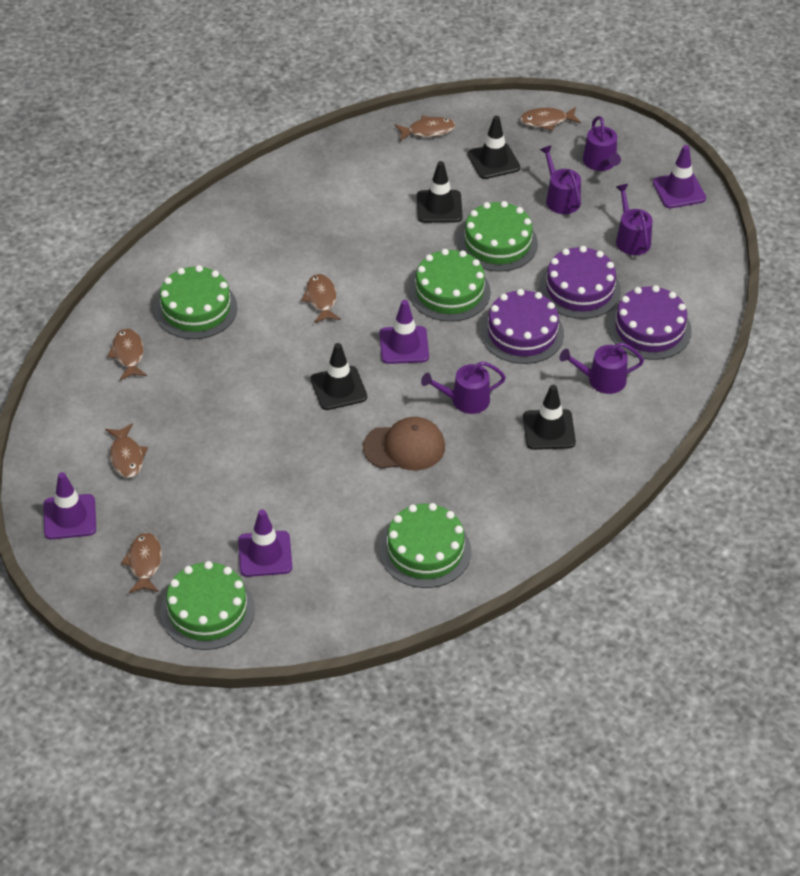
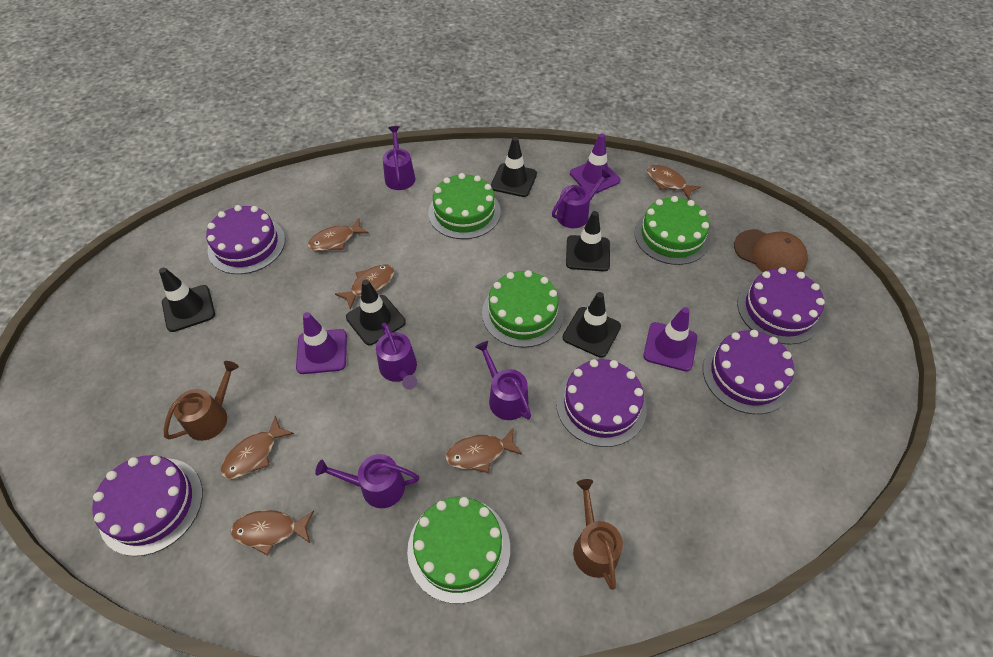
black traffic cone: [311,343,367,410] [417,161,462,223] [468,116,520,179] [523,385,576,450] = 4 -> [159,267,215,332] [346,279,406,345] [491,137,537,197] [563,292,621,358] [566,211,610,271] = 5
brown watering can: none = 0 -> [164,361,239,441] [573,479,623,590] = 2
green cake: [155,265,238,339] [161,561,255,650] [380,503,471,588] [409,249,491,322] [458,201,538,271] = 5 -> [407,497,510,604] [428,173,501,239] [482,270,564,348] [634,196,710,265] = 4
purple cake: [481,289,564,364] [539,246,621,319] [608,285,692,360] = 3 -> [92,455,203,556] [206,205,285,274] [556,359,647,447] [703,330,794,414] [737,267,825,345] = 5
purple traffic cone: [43,472,96,540] [238,510,292,577] [379,300,429,364] [653,145,706,208] = 4 -> [296,312,347,374] [570,134,620,194] [643,307,697,371] = 3

